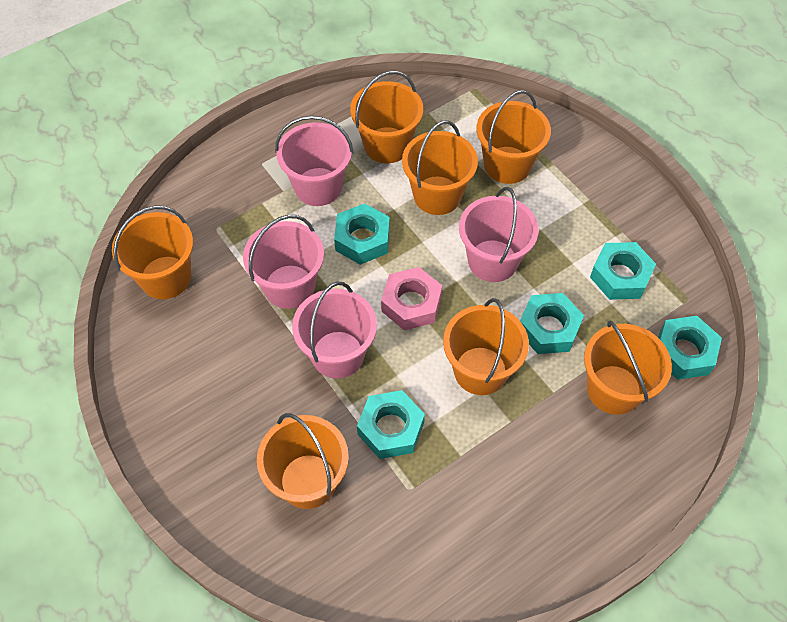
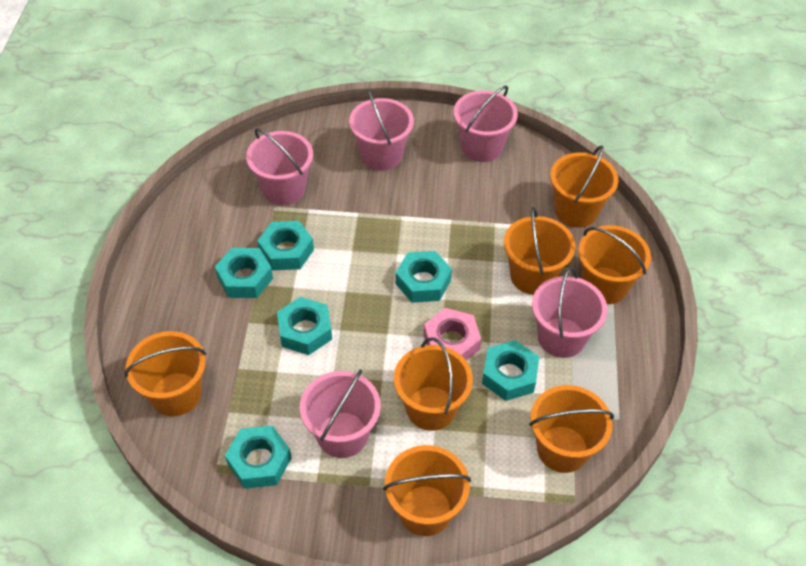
pink bucket: [243,215,324,309] [275,116,354,206] [292,281,377,379] [459,187,539,282] = 4 -> [246,128,313,205] [300,369,381,458] [349,89,414,170] [454,85,518,162] [532,267,607,358] = 5
turquoise nut: [334,203,390,265] [357,390,425,459] [520,293,584,354] [590,242,656,300] [658,316,722,380] = 5 -> [215,248,273,298] [225,425,291,489] [257,221,314,270] [277,297,332,355] [396,251,452,303] [482,340,539,401] = 6

